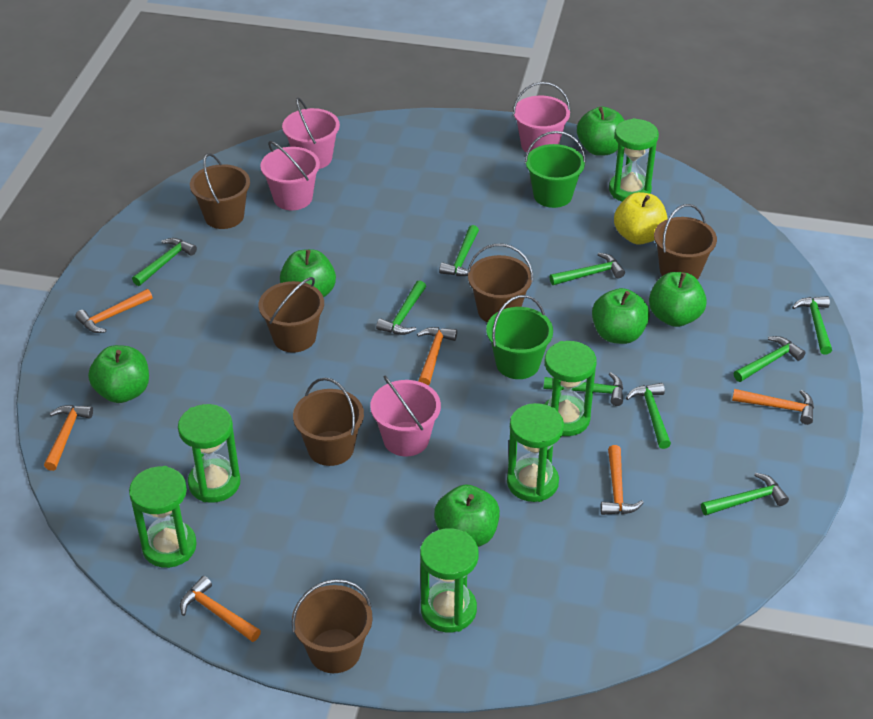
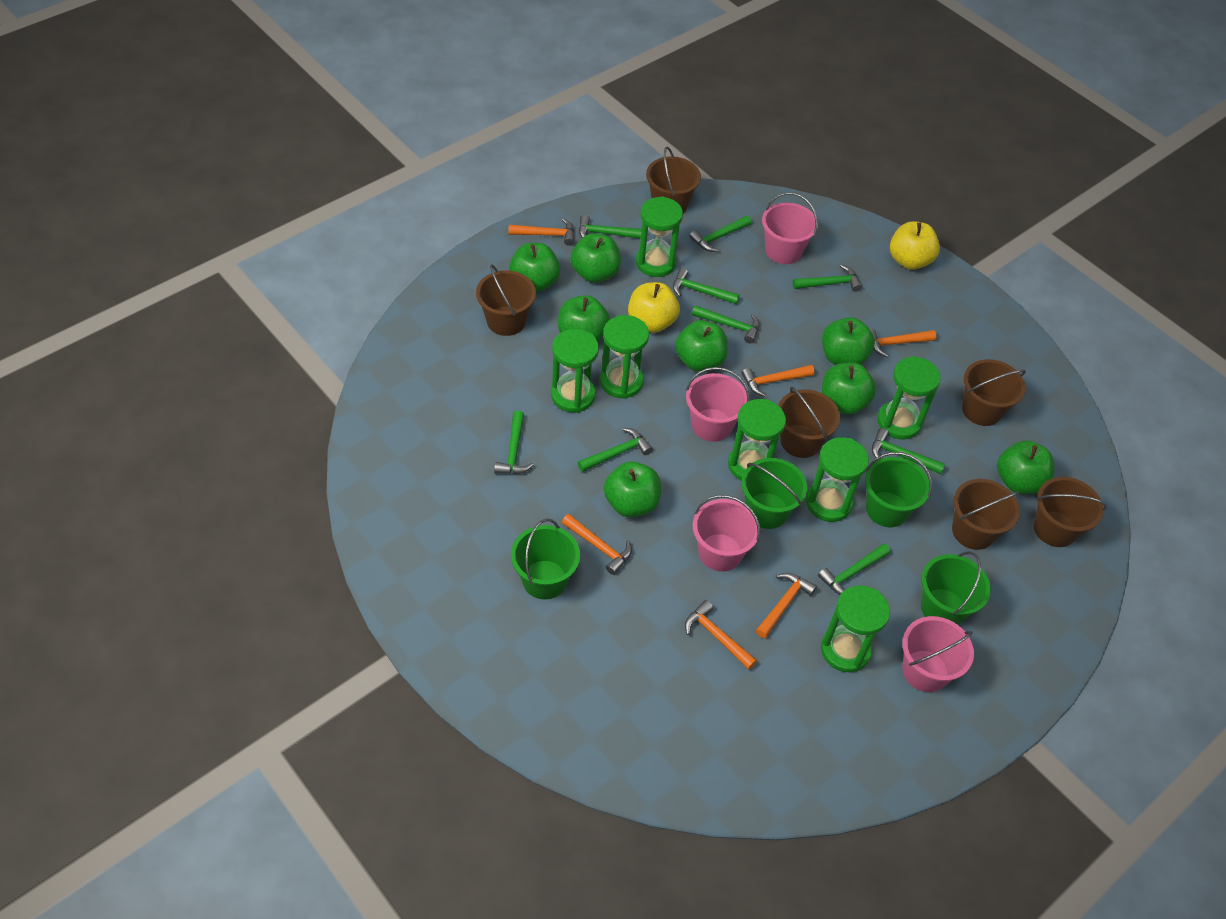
green apple: [88,345,149,403] [280,249,336,298] [434,484,500,547] [577,107,625,156] [592,288,650,344] [649,272,707,327] = 6 -> [509,243,560,292] [558,295,610,342] [570,233,621,283] [604,461,661,517] [675,320,728,372] [822,317,875,365] [822,362,876,415] [997,440,1055,494] = 8
green bucket: [486,295,553,379] [525,131,586,208] = 2 -> [511,518,580,600] [742,458,807,529] [865,452,932,527] [921,551,991,625] = 4
green hourglass: [129,466,197,568] [178,404,241,503] [420,528,479,632] [507,403,564,502] [545,341,597,436] [609,118,659,201] = 6 -> [551,329,599,413] [600,315,649,399] [636,196,683,277] [728,399,786,481] [806,437,869,522] [821,585,890,672] [877,356,941,440] = 7
yellow apple: [614,192,667,245] = 1 -> [628,282,680,333] [890,221,940,270] = 2

